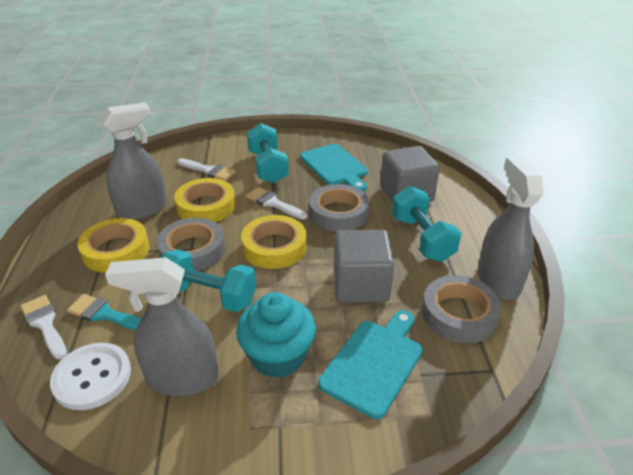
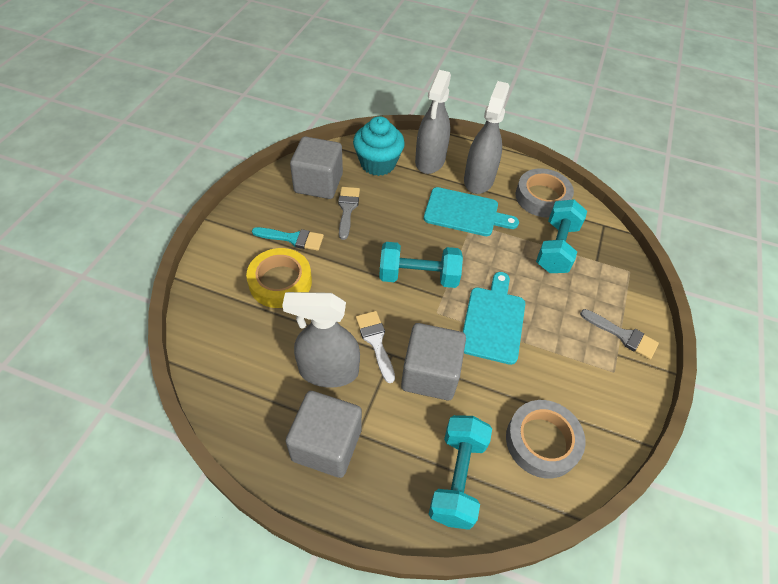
grey brush: none = 0 -> [338,187,360,240] [580,309,659,359] = 2
grey cube: [334,230,394,303] [380,146,440,203] = 2 -> [286,391,362,478] [290,136,343,199] [401,323,466,400] = 3
grey tape: [157,218,225,271] [309,184,369,231] [422,275,501,343] = 3 -> [506,400,585,478] [516,168,574,218] = 2
white brush: [20,295,67,359] [177,158,236,181] [246,187,307,220] = 3 -> [356,311,395,383] = 1
white button: [50,343,131,410] = 1 -> none = 0
yellow tape: [78,218,149,273] [174,178,236,222] [241,215,307,269] = 3 -> [246,248,312,308] = 1

